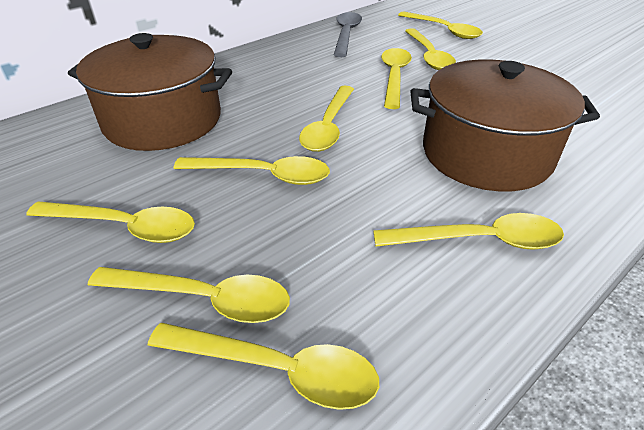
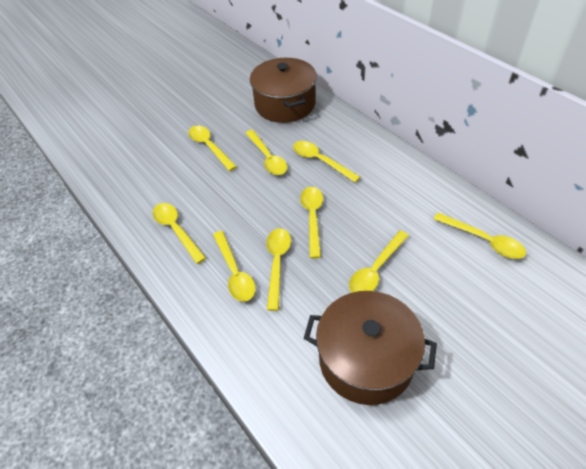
grey spoon: [334,12,362,57] = 1 -> none = 0

